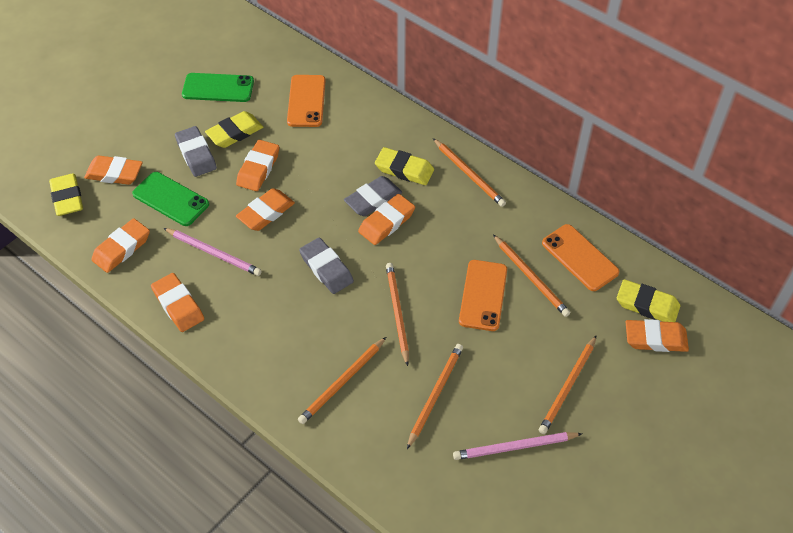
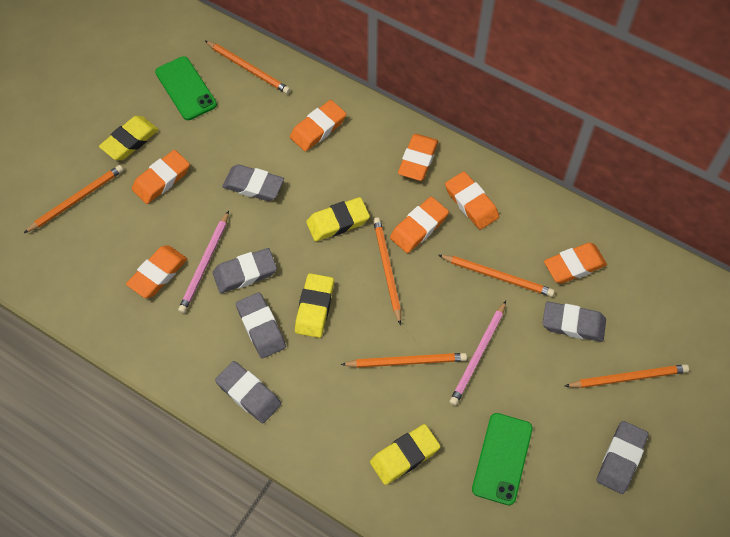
grey eraser: [175,126,217,177] [299,237,354,294] [344,176,402,216] = 3 -> [213,248,277,293] [215,361,281,423] [222,164,284,201] [236,292,286,358] [542,302,606,342] [597,421,649,494] = 6
orange phone: [287,75,325,127] [459,260,507,331] [542,224,620,291] = 3 -> none = 0

